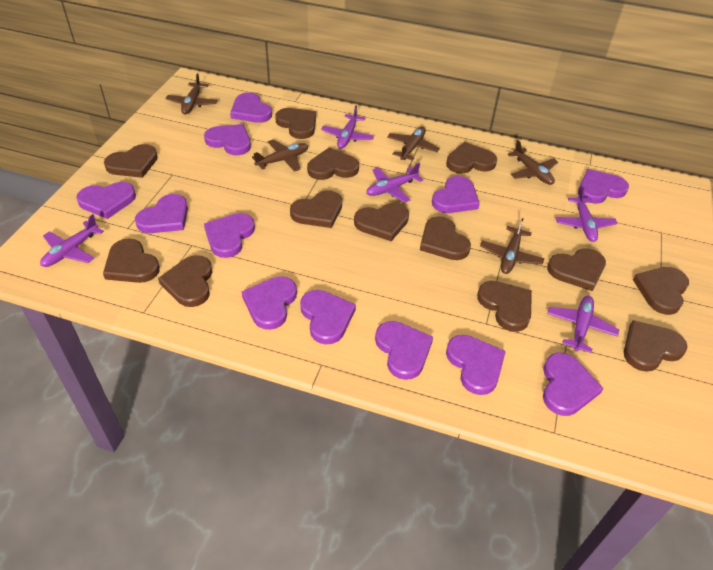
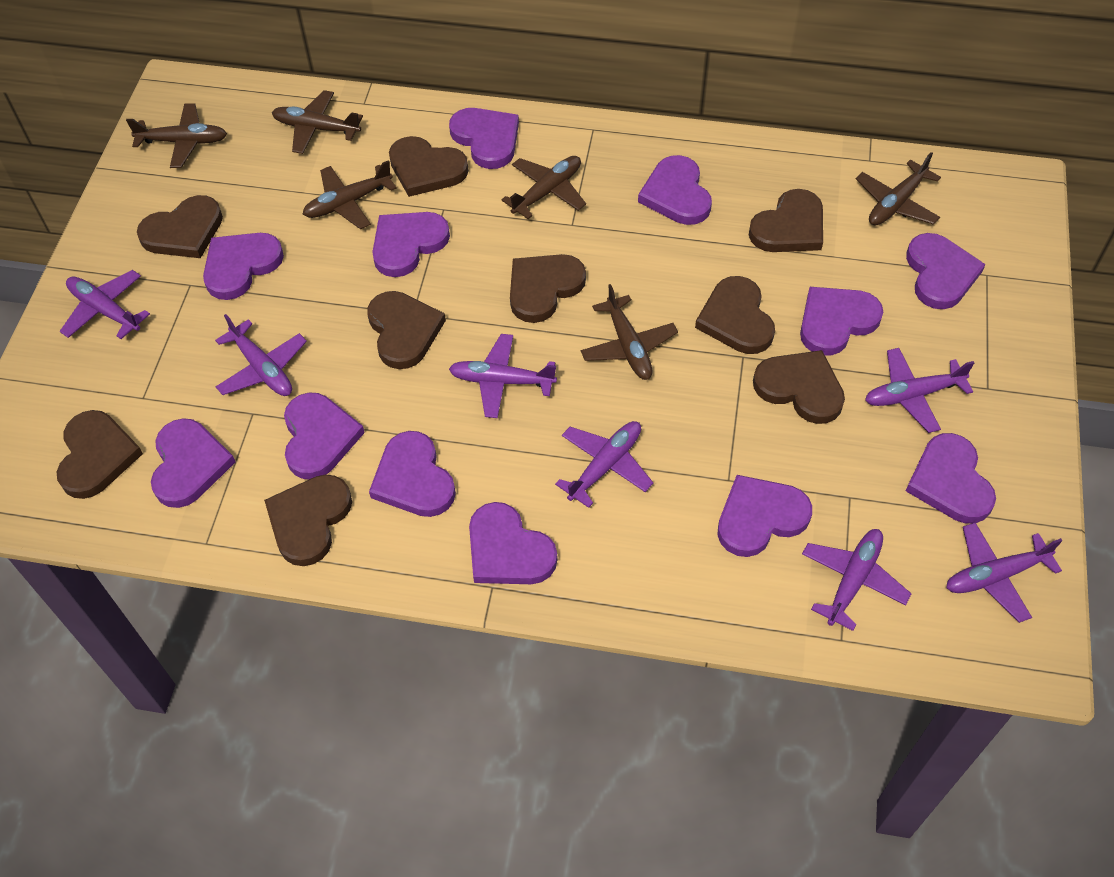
brown heart: [103,238,160,283] [104,144,158,178] [158,255,212,307] [275,108,316,139] [290,190,342,228] [307,147,359,180] [354,203,409,241] [420,216,471,260] [446,142,497,173] [477,281,532,332] [547,248,606,291] [624,320,687,372] [633,267,689,315] = 13 -> [57,410,143,499] [137,195,223,258] [264,474,352,566] [367,291,446,369] [389,136,469,197] [510,254,586,323] [695,276,775,354] [749,189,823,252] [753,350,845,424] = 9
brown plane: [166,73,217,114] [252,139,308,172] [387,126,440,161] [480,218,544,274] [508,140,558,185] = 5 -> [126,103,227,168] [272,90,363,154] [303,160,397,229] [502,156,586,219] [581,284,678,380] [856,152,941,225] = 6
purple plane: [40,214,104,267] [321,105,374,149] [366,163,423,203] [547,296,619,353] [556,187,618,242] = 5 -> [60,270,150,339] [215,314,307,396] [449,334,557,418] [555,421,653,508] [802,529,912,631] [865,348,974,433] [946,523,1062,623] = 7

